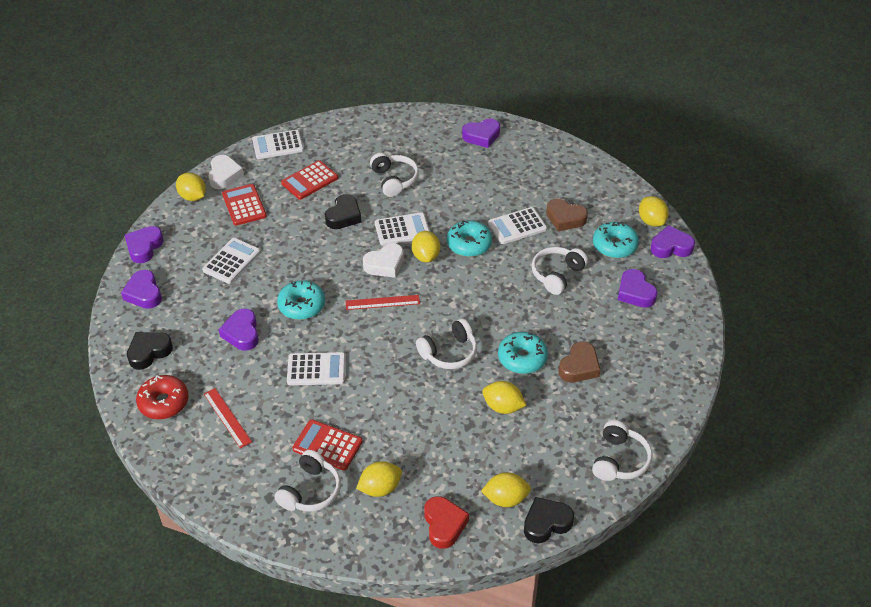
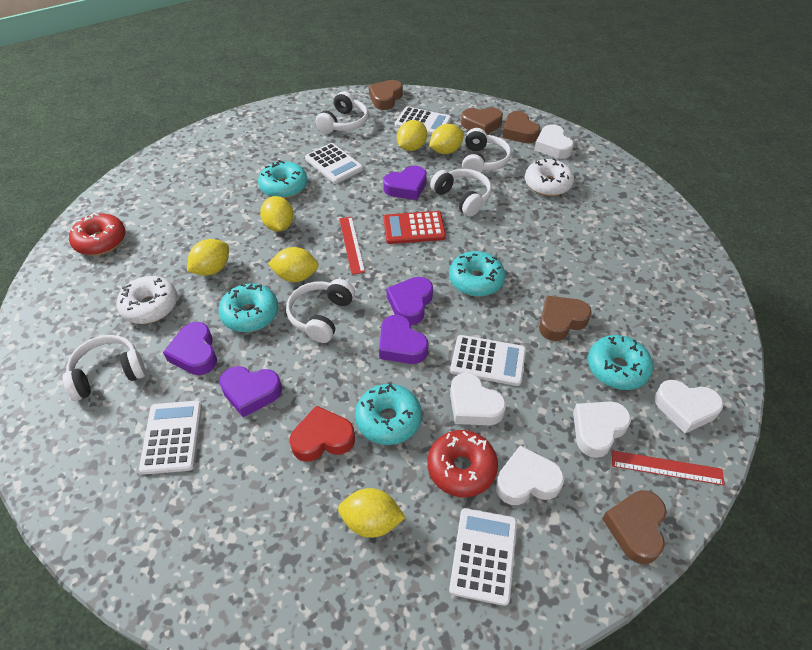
black heart: [127,332,173,370] [325,194,362,229] [524,497,574,543] = 3 -> none = 0
brown heart: [546,199,588,231] [559,341,601,382] = 2 -> [369,80,403,110] [461,107,503,135] [502,111,540,144] [539,296,592,341] [602,490,666,564] = 5
purple heart: [121,270,162,309] [125,226,164,263] [219,309,259,350] [462,118,500,148] [618,269,657,308] [651,225,695,258] = 6 -> [163,322,217,375] [219,366,282,417] [379,315,428,364] [383,166,427,200] [386,277,433,325] = 5
red calculator: [222,184,267,226] [281,160,338,200] [293,420,363,470] = 3 -> [384,211,446,244] = 1
red donut: [136,375,188,419] = 1 -> [69,213,126,255] [427,430,498,497] = 2
turquoise donut: [277,280,325,320] [447,220,492,257] [498,332,548,374] [593,221,639,258] = 4 -> [219,283,278,332] [258,160,308,199] [355,383,422,445] [449,251,505,297] [588,335,653,390] = 5
white donut: none = 0 -> [116,276,178,324] [525,158,574,196] = 2
white heart: [208,155,244,189] [363,243,404,278] = 2 -> [450,373,506,425] [496,445,565,505] [534,124,574,159] [573,401,631,458] [654,380,724,433] = 5

